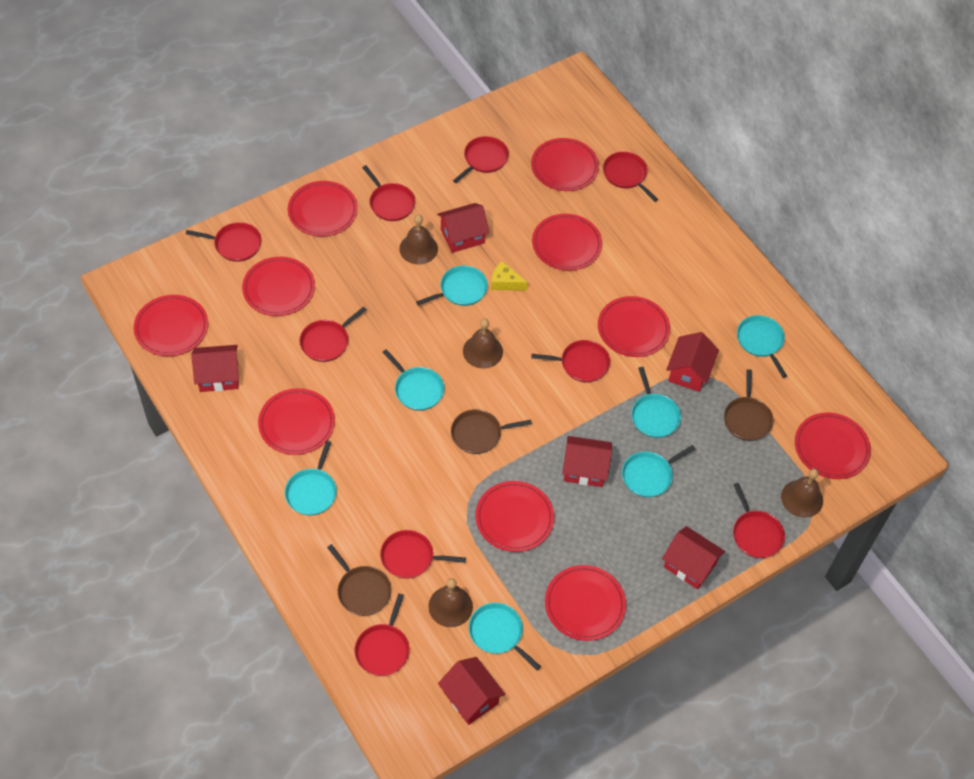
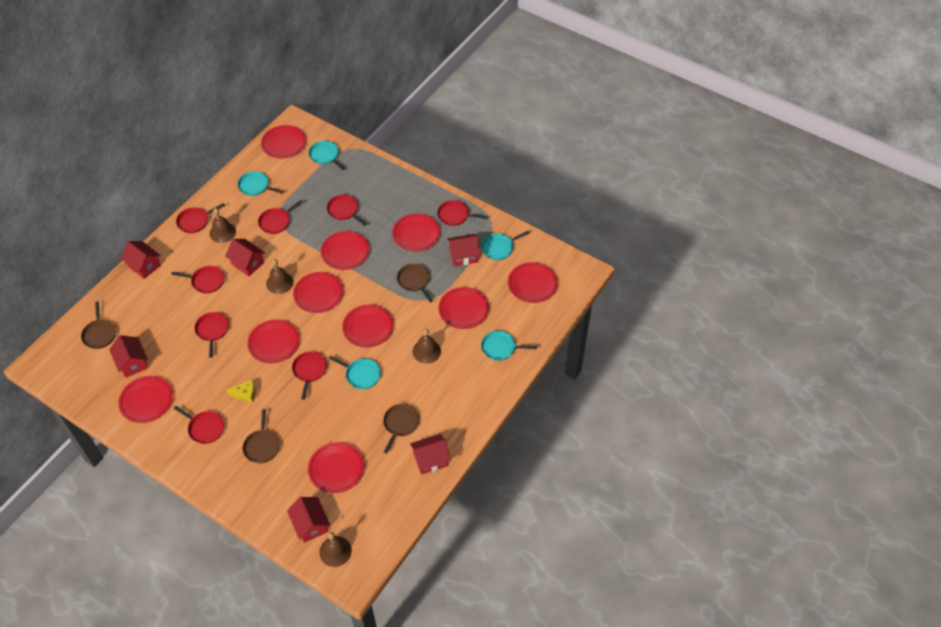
brown pan: [327,544,392,616] [451,409,532,454] [724,369,774,441] = 3 -> [81,301,116,349] [243,409,279,463] [383,404,420,453] [397,264,433,303] = 4
red pan: [186,222,262,262] [300,307,367,362] [354,594,410,676] [362,165,415,221] [380,530,466,579] [453,136,509,183] [531,340,610,382] [603,152,658,202] [733,483,785,558] = 9 -> [171,266,224,293] [174,406,224,444] [176,203,225,233] [194,312,229,358] [258,200,303,234] [292,351,327,400] [327,195,367,226] [437,200,488,226] = 8
turquoise pan: [285,441,337,516] [382,349,444,411] [416,265,488,306] [469,603,541,670] [622,445,695,497] [631,367,681,438] [737,315,787,378] = 7 -> [237,171,283,196] [308,141,345,170] [329,356,381,389] [481,231,529,260] [481,331,537,361] = 5

